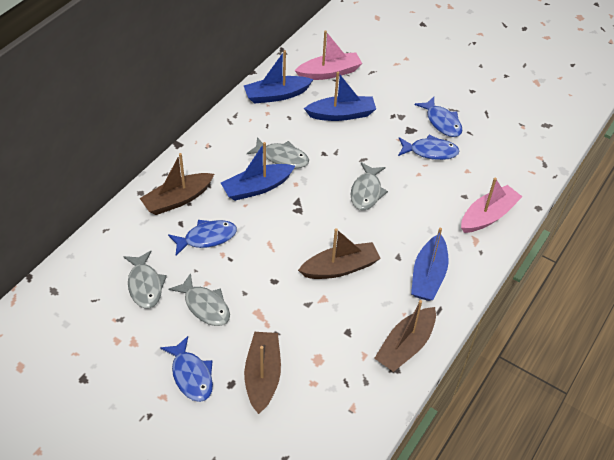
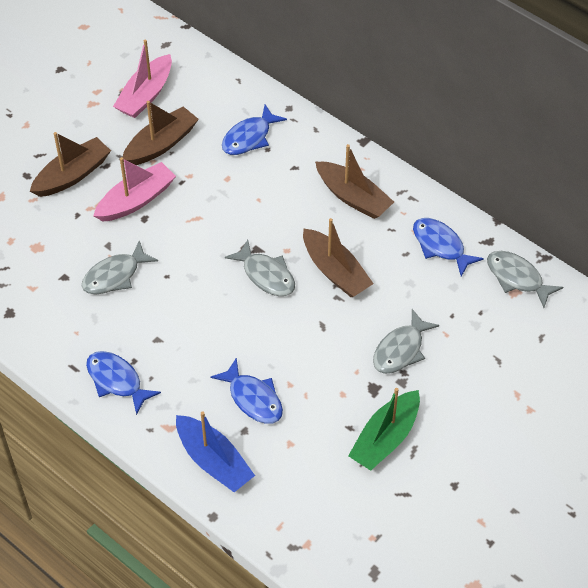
blue boat: [221,142,295,201] [244,50,314,104] [304,72,376,121] [411,228,449,301] = 4 -> [176,411,255,492] = 1
green boat: none = 0 -> [348,388,420,471] = 1

